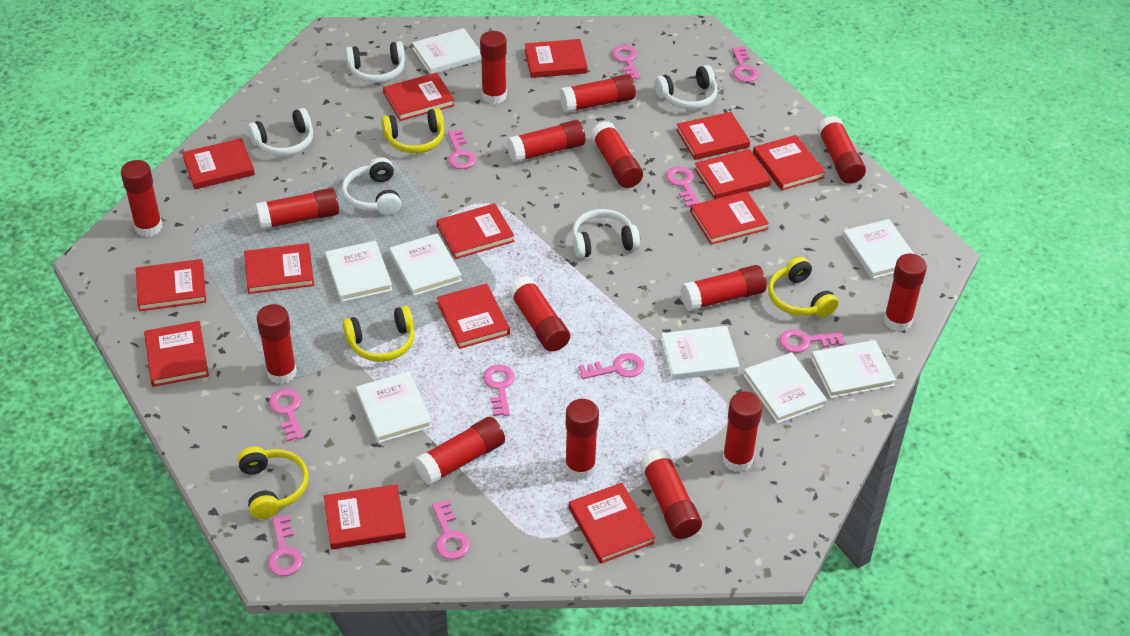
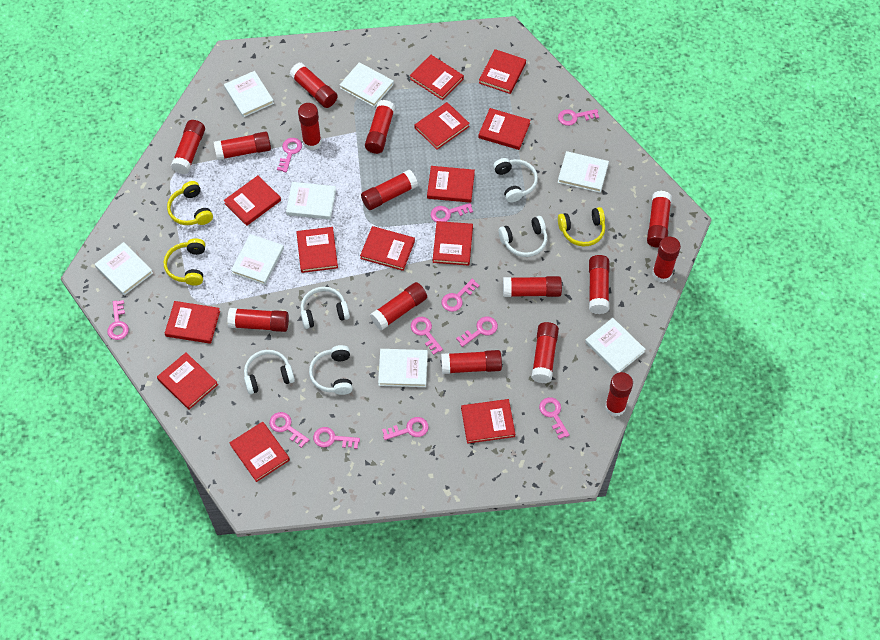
pink key: [268,515,303,576] [269,389,304,442] [432,500,470,560] [448,130,476,169] [483,365,515,416] [579,353,644,379] [612,45,641,80] [666,166,700,207] [732,47,759,82] [780,329,844,353] = 10 -> [107,300,129,340] [269,412,309,448] [277,138,302,172] [313,427,360,449] [382,417,429,440] [411,317,443,355] [431,203,473,222] [442,279,480,312] [456,317,498,347] [539,397,570,439] [558,109,599,126] = 11
red book: [136,259,206,311] [144,321,209,387] [182,138,255,189] [244,243,314,294] [324,484,406,549] [383,73,455,121] [437,203,514,259] [437,283,510,349] [525,39,588,78] [569,483,655,564] [676,112,750,160] [690,191,769,245] [694,149,771,199] [753,135,825,191] = 14 -> [157,352,218,410] [165,301,220,344] [224,176,281,226] [230,422,290,482] [296,227,338,273] [360,226,415,271] [410,55,464,100] [414,102,470,150] [427,166,475,203] [433,221,473,266] [461,399,515,444] [478,108,530,150] [479,49,526,94] = 13
yellow headphones: [237,446,309,519] [343,306,414,362] [382,108,444,153] [768,257,838,317] = 4 -> [164,238,205,286] [167,181,213,225] [558,207,605,246] = 3

